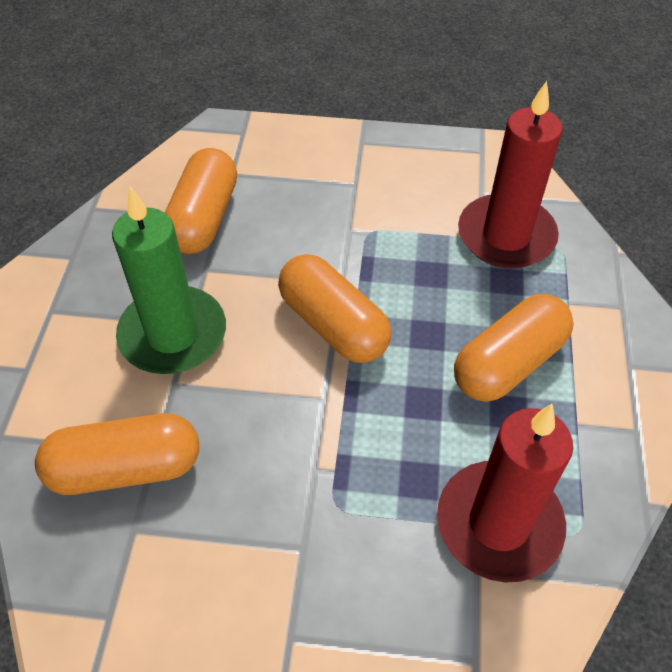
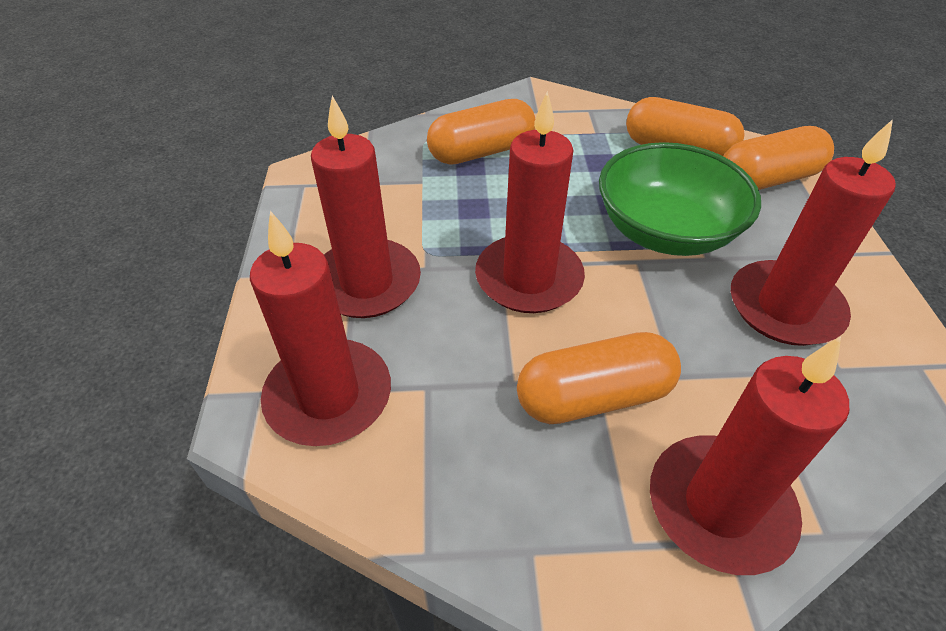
green bowl: none = 0 -> [599,142,761,256] = 1
green candle: [112,187,226,374] = 1 -> none = 0
red candle: [437,404,573,583] [458,81,563,268] = 2 -> [250,211,391,446] [311,96,421,318] [475,91,585,313] [650,337,849,575] [731,119,896,346] = 5

